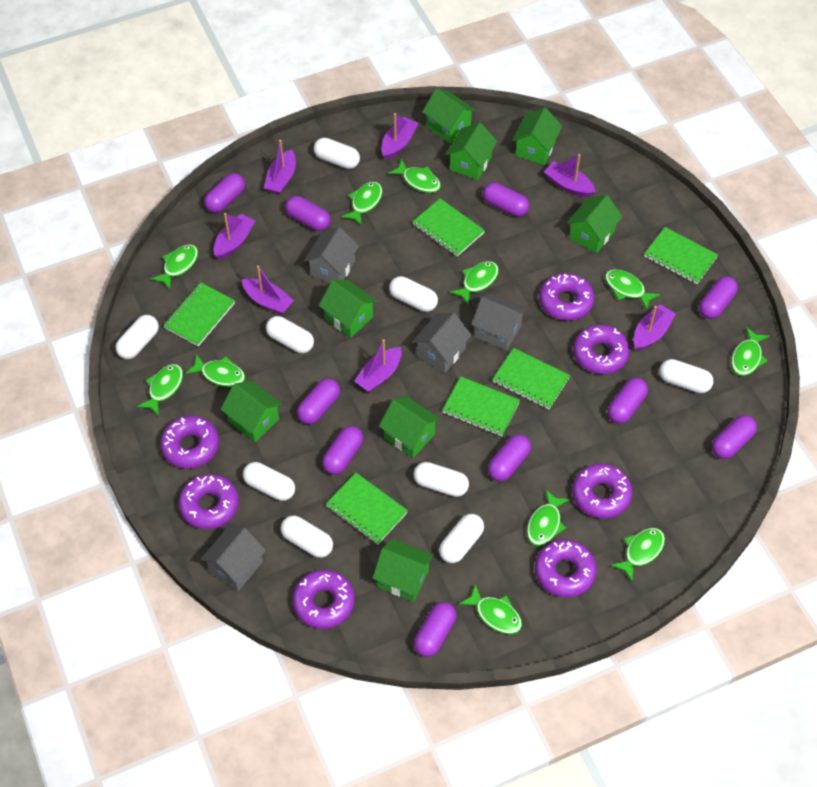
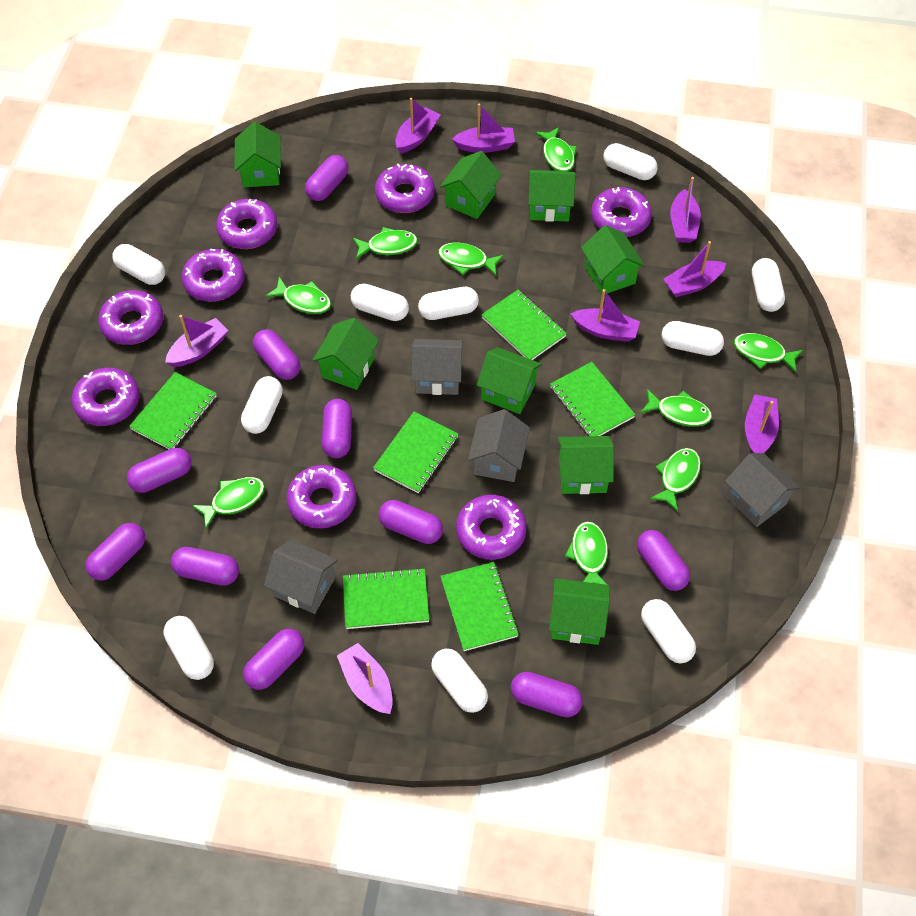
green fish: [137,364,183,416] [151,244,198,290] [185,354,245,387] [341,182,383,226] [388,159,441,193] [450,261,499,305] [459,584,522,634] [527,489,570,546] [605,269,660,310] [611,528,665,581] [731,327,769,376] = 11 -> [192,477,265,529] [265,277,331,314] [353,227,418,259] [438,243,504,277] [535,127,577,171] [565,522,610,589] [640,389,712,427] [649,448,701,512] [734,333,803,372] = 9
purple boat: [214,213,255,259] [242,266,294,315] [264,140,296,195] [354,339,402,392] [381,113,418,160] [544,154,596,197] [634,304,676,351] = 7 -> [165,315,229,367] [337,643,393,714] [395,98,441,153] [452,103,515,153] [571,289,640,342] [663,241,726,297] [670,177,701,243] [745,394,779,453] = 8
purple donut: [160,416,219,469] [178,474,239,529] [292,570,355,629] [535,539,597,598] [539,273,594,321] [572,464,632,519] [573,325,630,374] = 7 -> [72,368,140,426] [98,290,163,345] [181,249,245,302] [216,199,277,249] [287,465,357,529] [375,164,434,213] [456,495,527,560] [591,187,652,237] = 8
white capsule: [115,315,159,359] [243,462,295,501] [266,316,314,353] [280,515,333,558] [314,138,360,169] [389,276,438,312] [413,462,469,497] [439,514,484,563] [659,359,714,393] = 9 -> [112,244,165,285] [164,616,214,680] [241,376,283,434] [351,284,409,321] [418,287,479,320] [431,649,488,713] [604,143,658,180] [641,599,696,664] [662,321,724,356] [752,258,785,312] = 10

